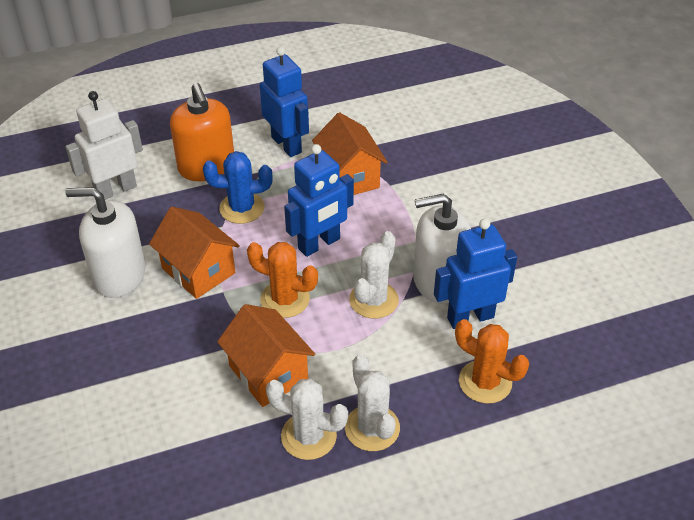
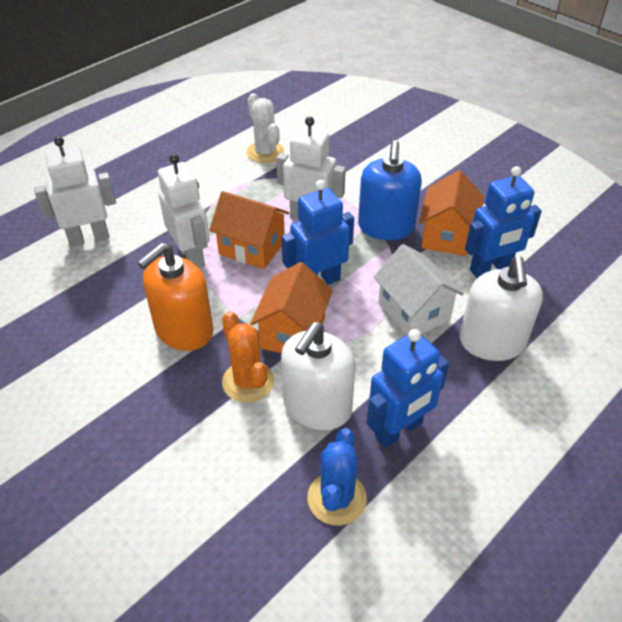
blue soap dispenser: none = 0 -> [358,140,422,240] = 1
orange cactus: [247,242,318,318] [455,319,529,404] = 2 -> [222,311,274,403] = 1
white cactus: [266,379,348,460] [345,354,400,451] [349,231,399,319] = 3 -> [247,93,284,163] = 1
white house: none = 0 -> [374,244,464,335] = 1
white robot: [65,91,143,200] = 1 -> [34,136,116,247] [158,154,210,268] [276,117,346,220] = 3

